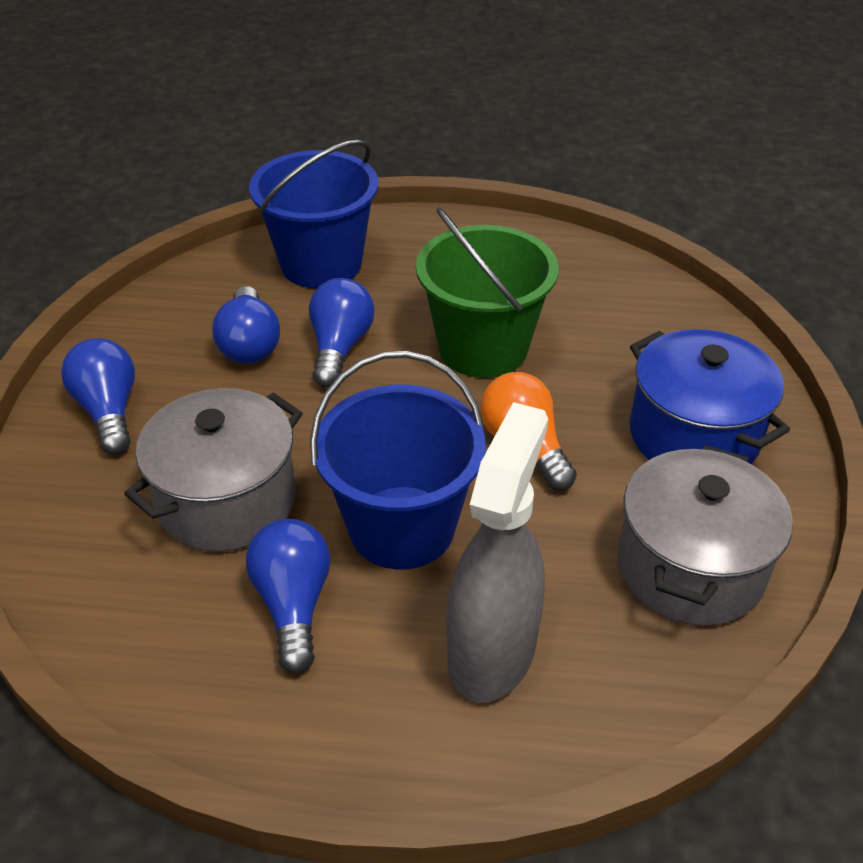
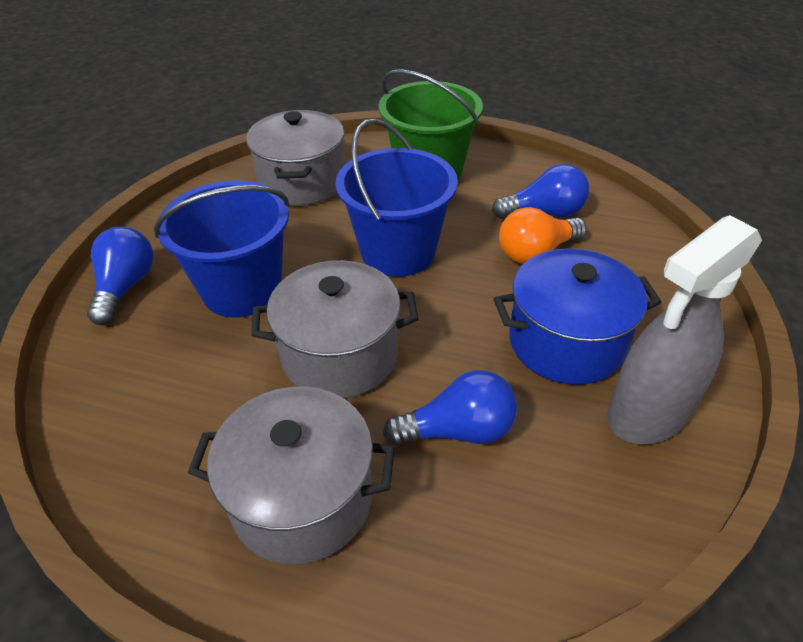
blue light bulb: [61,338,135,455] [212,286,280,364] [246,519,331,673] [309,278,374,387] = 4 -> [87,227,154,325] [383,370,517,446] [492,164,589,219] = 3
grey pot: [124,388,303,552] [618,445,793,626] = 2 -> [188,387,395,564] [246,110,344,206] [251,260,419,398] = 3

